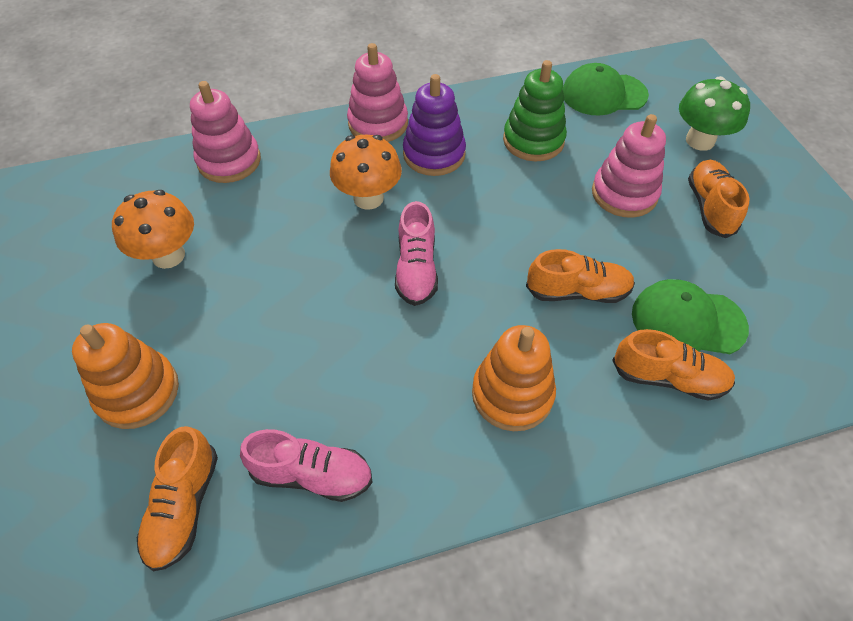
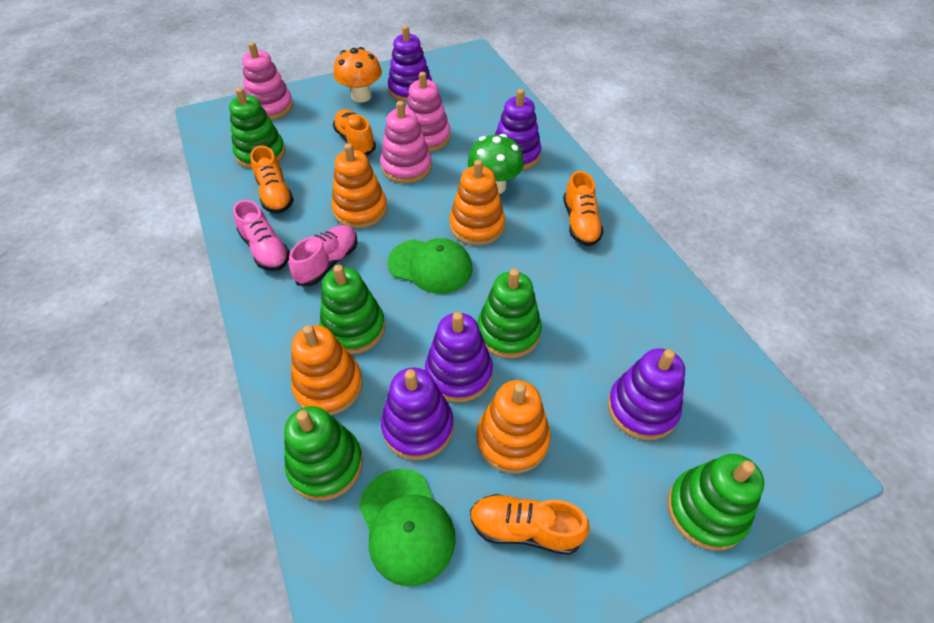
green stacking toy: [503,60,567,161] = 1 -> [229,88,286,169] [284,406,363,501] [320,264,385,354] [477,269,542,358] [667,454,764,551] = 5
orange mushroom: [112,190,194,269] [330,135,402,210] = 2 -> [334,47,382,103] = 1
orange stacking toy: [72,323,179,429] [472,325,556,431] = 2 -> [291,325,363,415] [331,143,387,228] [449,160,505,246] [477,380,551,474] = 4
purple stacking toy: [403,74,466,176] = 1 -> [381,368,454,460] [388,26,432,102] [425,312,493,402] [495,89,541,170] [608,348,685,440] = 5

